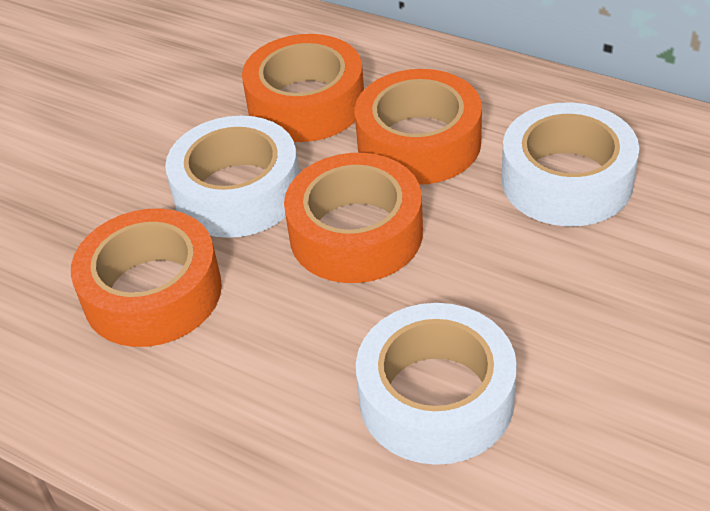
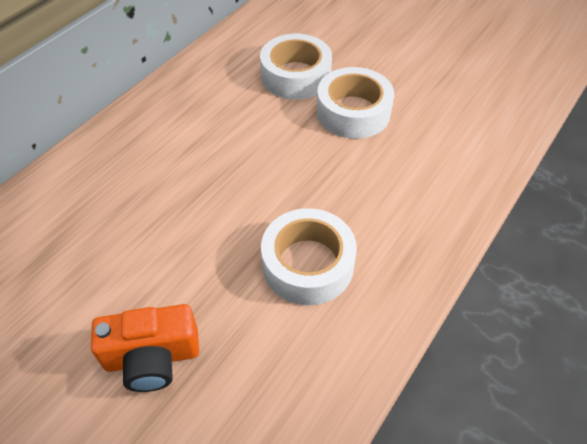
orange camera: none = 0 -> [91,304,199,392] = 1
orange tape: [71,208,222,347] [242,34,364,142] [284,153,423,283] [355,69,482,185] = 4 -> none = 0

